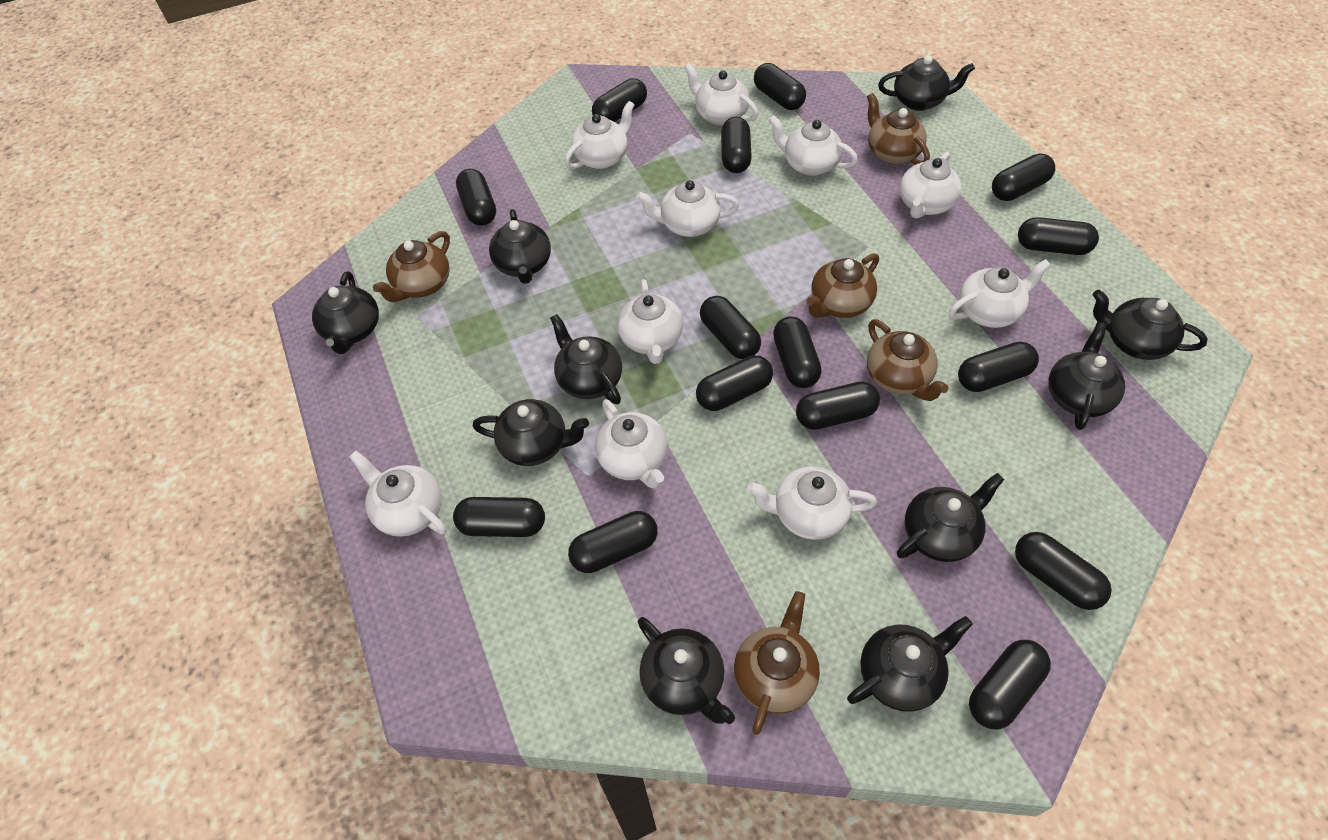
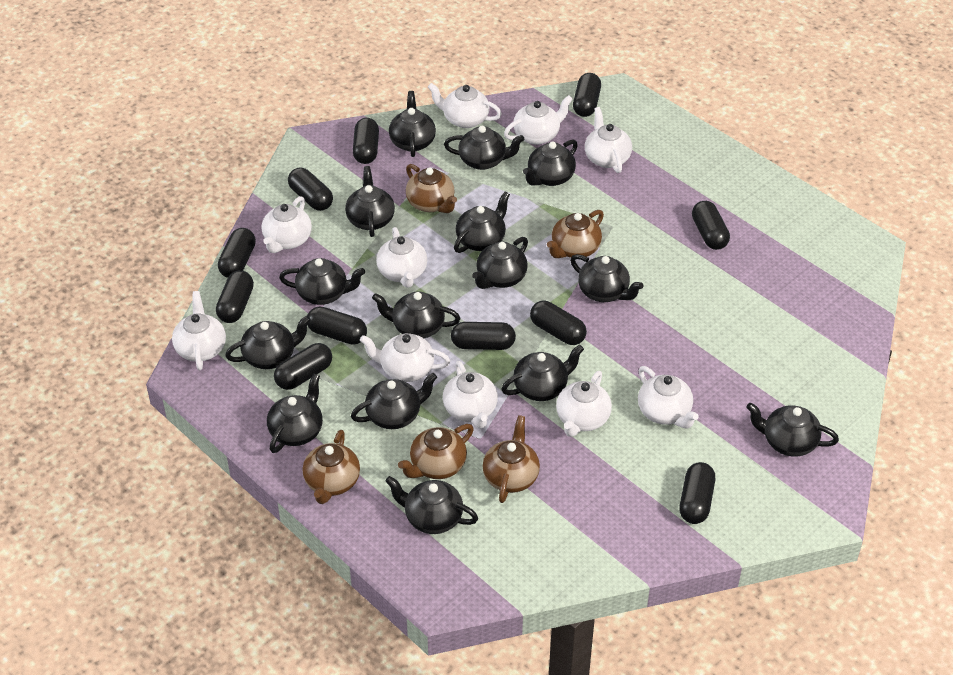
black capsule: [453,497,545,537] [456,169,496,226] [568,511,658,573] [592,78,647,122] [696,355,773,411] [700,296,761,359] [721,117,752,173] [754,63,806,110] [773,316,822,388] [796,381,880,430] [958,342,1039,392] [969,640,1051,729] [992,153,1055,201] [1015,532,1112,610] [1018,217,1099,255] = 15 -> [216,271,254,323] [218,228,256,278] [274,343,332,390] [288,168,333,211] [307,307,367,345] [353,118,379,164] [451,322,516,350] [530,301,587,345] [573,73,601,117] [679,462,715,524] [692,201,730,250] = 11
black teapot: [312,271,379,354] [473,399,589,466] [489,209,551,284] [550,314,622,404] [638,617,735,724] [847,616,973,712] [878,55,975,111] [897,473,1004,562] [1048,322,1125,430] [1093,290,1208,360] = 10 -> [225,316,311,369] [267,374,323,453] [279,258,365,305] [345,166,395,237] [351,373,437,429] [372,291,460,338] [385,476,478,534] [389,91,436,157] [444,126,524,170] [454,192,510,253] [472,237,528,289] [501,344,584,401] [523,140,578,186] [570,254,643,302] [746,403,839,457] = 15

